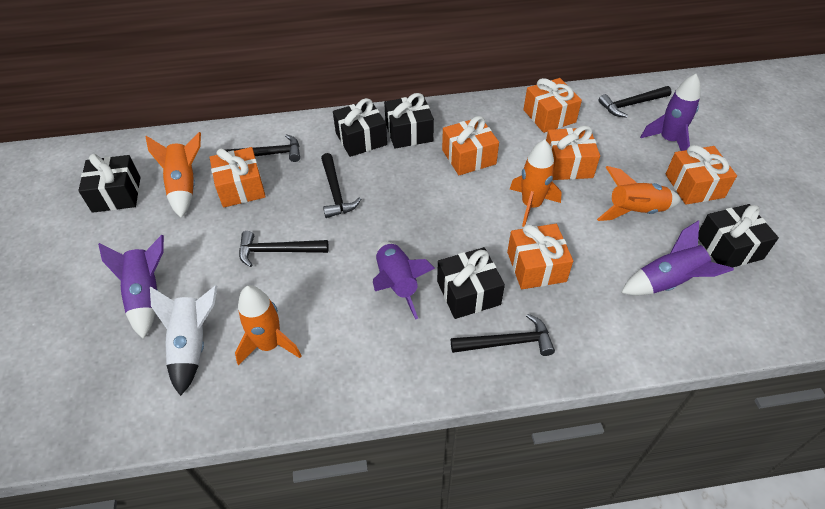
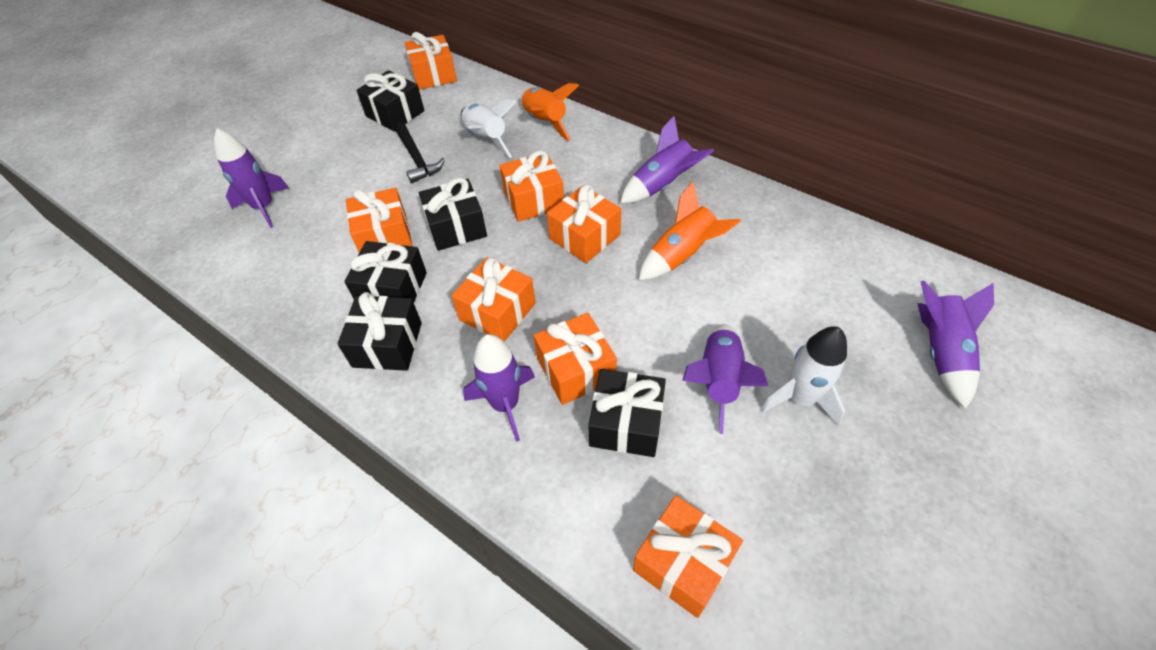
black hammer: [225,134,300,162] [239,231,329,267] [321,153,361,218] [451,314,555,356] [599,86,671,118] = 5 -> [395,122,445,183] = 1
orange gift: [210,147,266,208] [442,116,499,175] [507,224,573,289] [524,78,582,133] [546,126,600,180] [666,145,737,205] = 6 -> [346,188,413,253] [405,32,457,90] [451,257,536,342] [500,150,564,222] [534,313,617,405] [547,185,621,263] [633,495,743,618] = 7
orange rocket: [146,132,201,218] [235,285,301,366] [510,140,562,227] [597,166,681,221] = 4 -> [521,83,579,141] [639,181,741,280] = 2
purple rocket: [98,235,164,339] [373,241,435,320] [621,220,734,295] [640,74,701,151] = 4 -> [214,128,289,228] [463,334,535,442] [620,116,714,203] [682,324,768,434] [917,281,994,409] = 5
white rocket: [150,285,217,396] = 1 -> [461,99,517,158] [761,326,847,426] = 2

